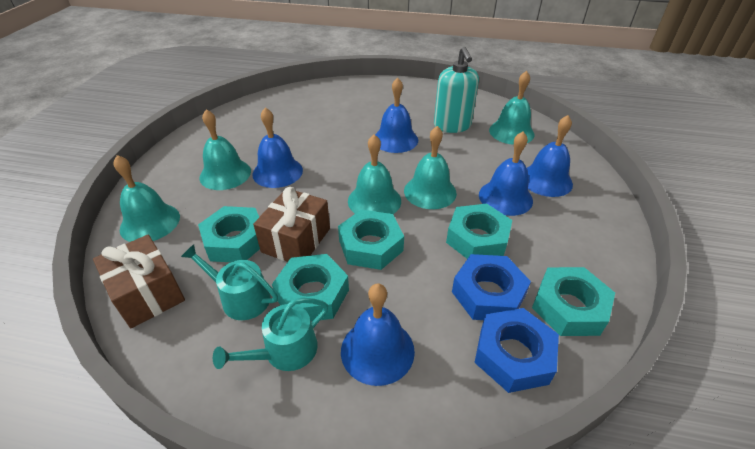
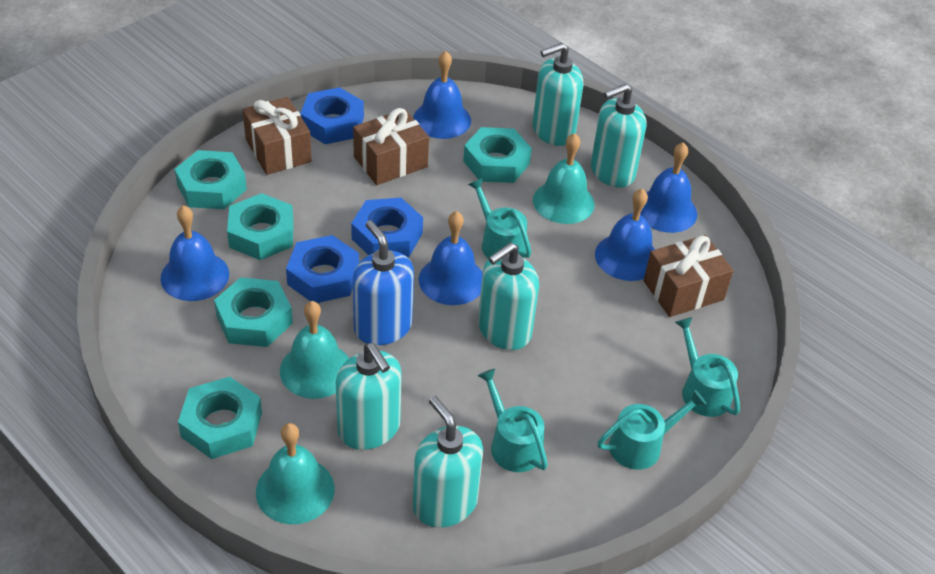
blue nut: [452,254,531,320] [474,308,559,393] = 2 -> [286,235,359,303] [300,87,364,144] [351,198,423,257] = 3
blue soap dispenser: none = 0 -> [353,220,414,345] = 1
brown gift: [93,235,185,328] [253,187,330,262] = 2 -> [242,97,312,175] [353,108,429,185] [643,235,734,317] = 3
turquoise bell: [113,155,180,242] [200,109,251,190] [348,134,401,214] [404,126,457,209] [489,71,535,145] = 5 -> [256,423,334,524] [280,301,349,399] [533,133,595,224] = 3
turquoise soap dispenser: [434,47,479,133] = 1 -> [336,343,402,450] [413,396,483,528] [478,242,539,350] [532,43,583,146] [591,83,646,188] = 5
turquoise watering can: [181,244,278,320] [213,297,328,371] = 2 -> [468,178,531,258] [478,369,548,472] [598,389,707,470] [675,317,740,417] = 4

